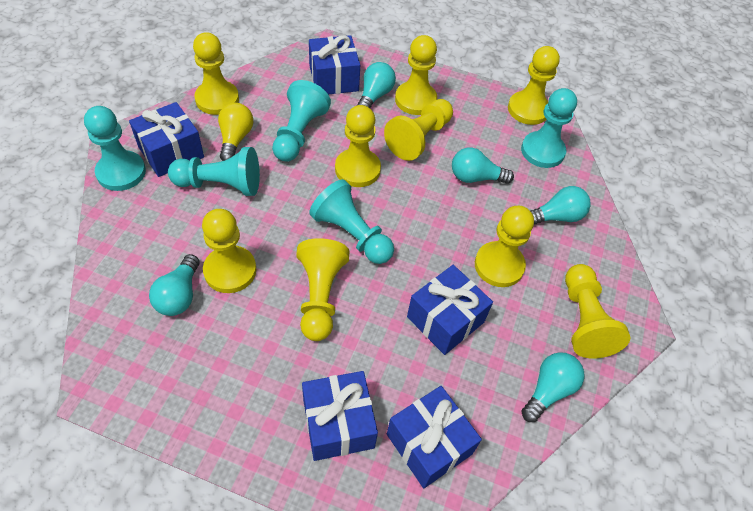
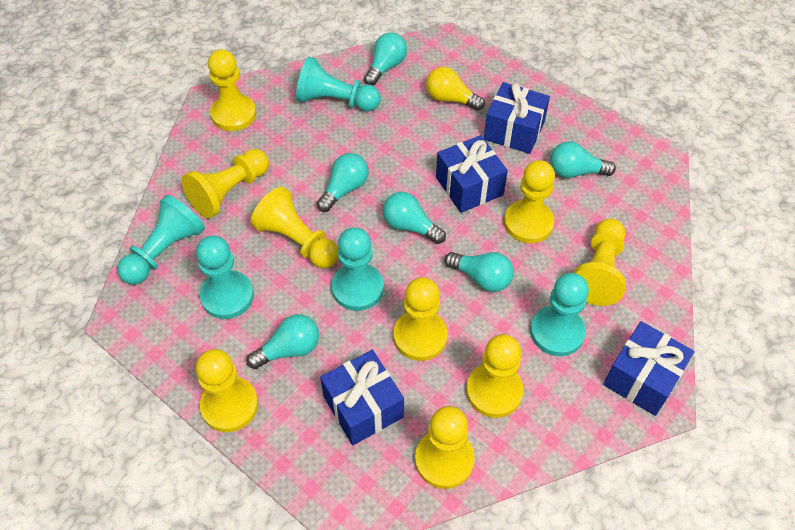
blue gift: [129,102,204,177] [302,371,378,461] [309,35,360,95] [387,386,482,488] [407,265,493,355] = 5 -> [320,350,404,445] [436,135,508,213] [484,82,550,154] [603,321,694,416] = 4
turquoise light bulb: [149,254,200,316] [356,62,396,108] [452,147,514,184] [521,352,584,422] [531,186,591,224] = 5 -> [247,314,319,369] [317,153,369,212] [364,32,407,86] [383,192,446,244] [444,252,514,292] [550,141,616,178] = 6

